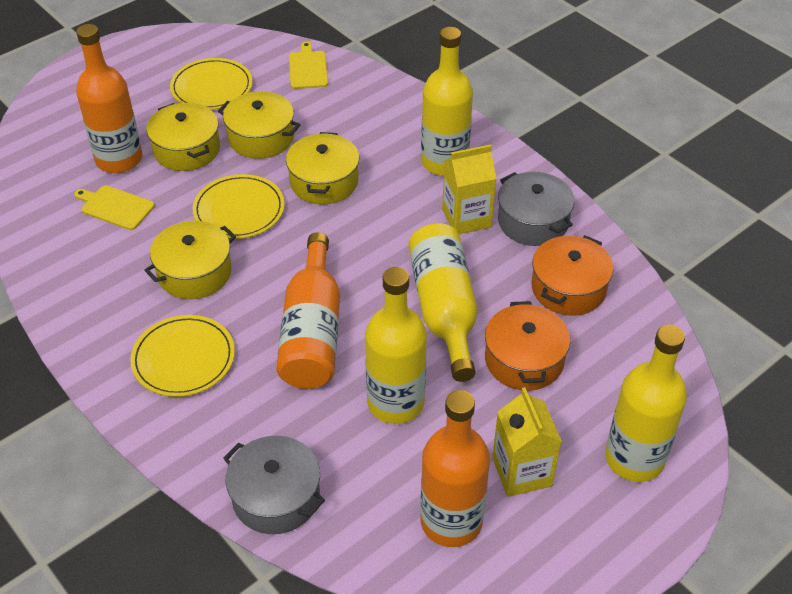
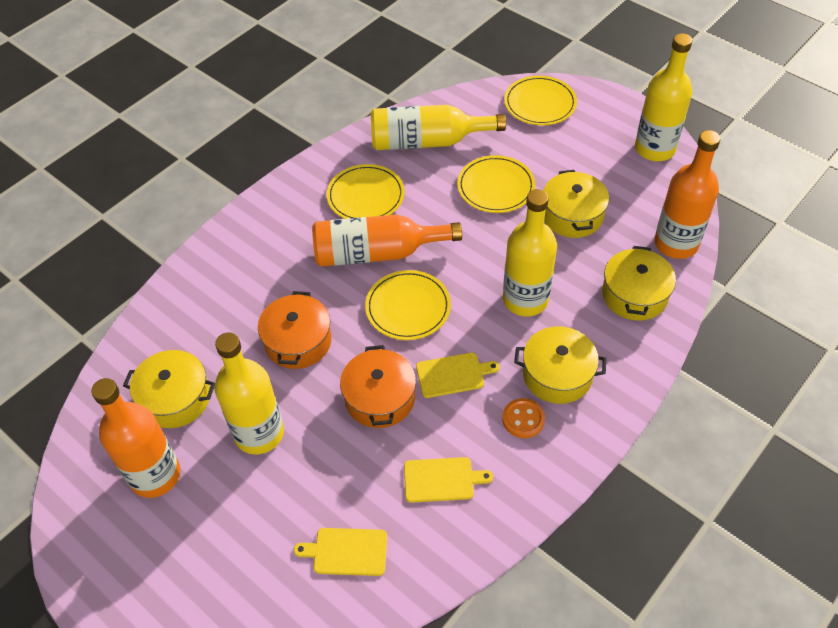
grey pot: [223,436,325,534] [498,172,575,246] = 2 -> none = 0
orange button: none = 0 -> [502,398,545,438] = 1
yellow carton: [442,144,497,234] [492,387,562,497] = 2 -> none = 0
yellow cutting board: [74,185,155,230] [289,41,328,89] = 2 -> [294,528,387,576] [404,457,493,503] [416,353,500,398] = 3
yellow plate: [130,315,235,397] [170,58,253,110] [192,174,285,239] = 3 -> [327,164,405,219] [365,270,451,340] [457,155,535,213] [504,76,577,125] = 4

